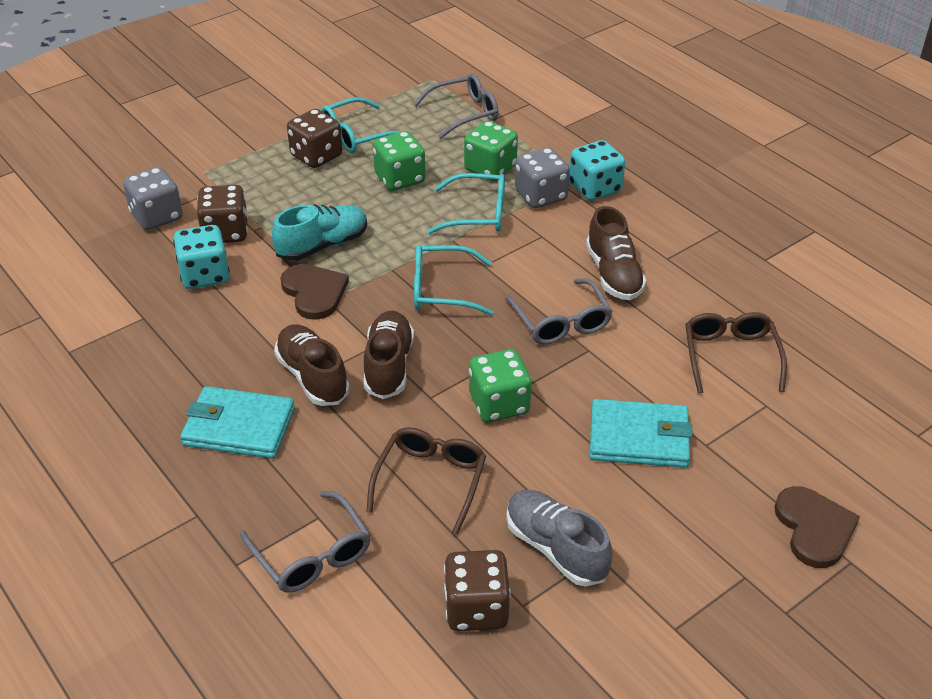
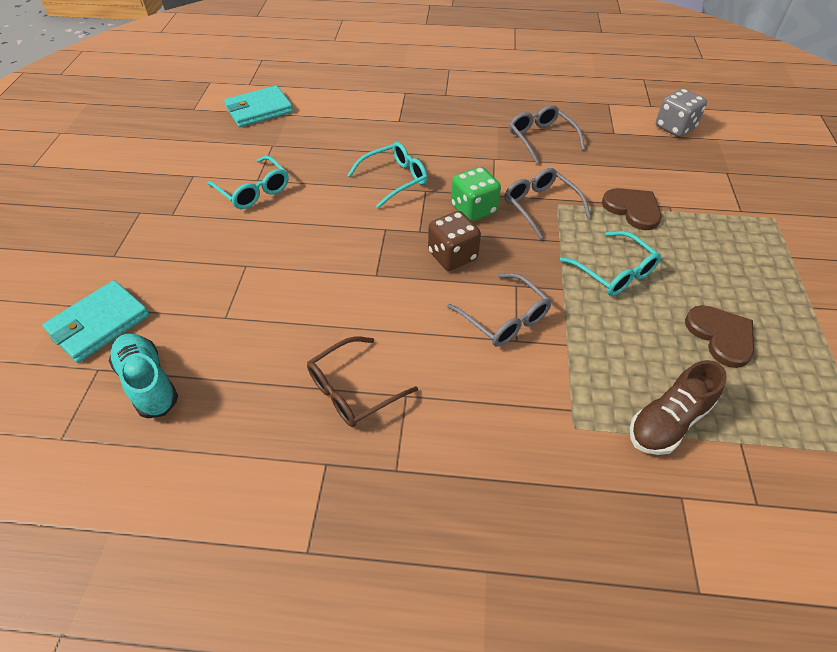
brown dice: [197,185,248,243] [287,109,342,168] [444,550,511,631] = 3 -> [428,211,481,271] = 1
brown glasses: [366,427,486,535] [685,312,787,393] = 2 -> [307,336,418,427] = 1
brown shoe: [274,324,350,406] [364,310,414,399] [586,206,647,300] = 3 -> [630,360,726,455] = 1
green dice: [373,131,426,191] [464,121,518,181] [469,349,532,422] = 3 -> [451,167,501,222] = 1
grey dice: [123,167,183,230] [515,147,570,208] = 2 -> [656,88,707,137] = 1
grey shoe: [506,490,613,587] = 1 -> none = 0
turquoise dice: [173,225,230,289] [569,140,625,201] = 2 -> none = 0

